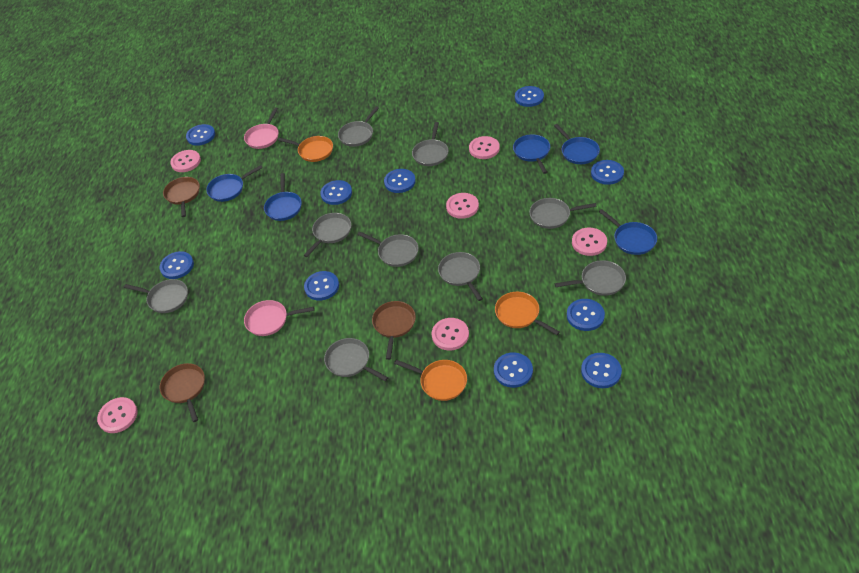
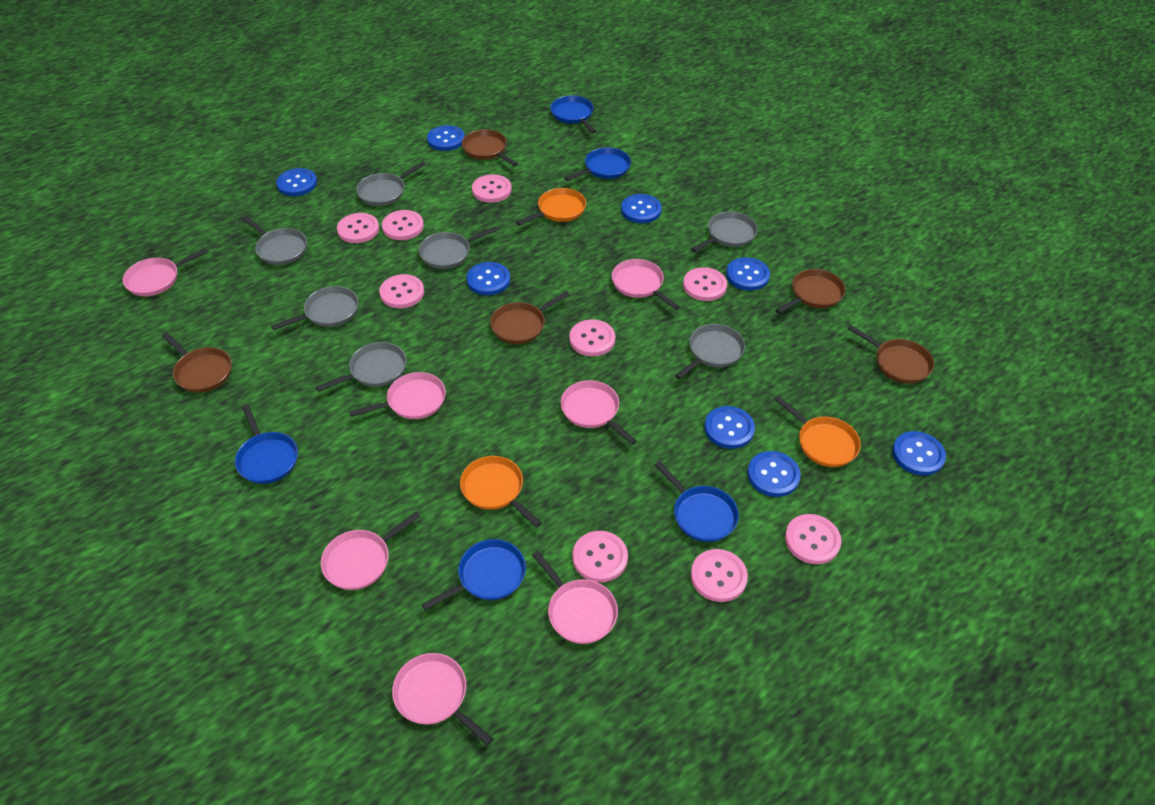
blue button: [159,251,194,279] [186,124,215,146] [304,271,339,300] [320,180,352,205] [384,169,416,193] [494,352,533,388] [515,86,544,107] [567,299,605,331] [581,353,622,388] [591,160,624,185] = 10 -> [276,168,317,196] [427,125,465,151] [467,262,510,295] [621,194,662,223] [704,406,755,449] [726,257,770,291] [747,451,801,497] [892,431,946,476] = 8
brown pan: [160,363,205,422] [163,177,200,217] [372,301,416,360] = 3 -> [162,332,232,393] [462,129,518,166] [490,291,570,344] [775,269,845,314] [847,325,934,384] = 5
grey pan: [124,279,188,313] [304,213,351,257] [324,338,388,382] [338,107,379,147] [358,232,419,267] [412,122,449,166] [438,252,483,301] [530,198,597,229] [555,260,626,296] = 9 -> [242,216,307,265] [271,286,359,330] [316,342,407,392] [357,161,426,206] [419,226,498,269] [675,324,745,379] [691,211,758,252] = 7
pink button: [97,397,138,433] [170,150,201,172] [432,318,469,350] [446,193,479,219] [469,136,500,159] [572,228,607,256] = 6 -> [337,213,379,243] [379,274,424,308] [382,210,424,240] [472,174,512,203] [569,319,615,356] [573,531,628,582] [683,267,727,301] [691,549,748,602] [785,514,841,564] = 9
pink pan: [244,108,279,149] [244,300,314,336] = 2 -> [123,249,208,296] [321,512,421,590] [349,372,446,419] [392,653,493,745] [532,551,618,644] [561,380,637,445] [612,259,680,310] = 7

